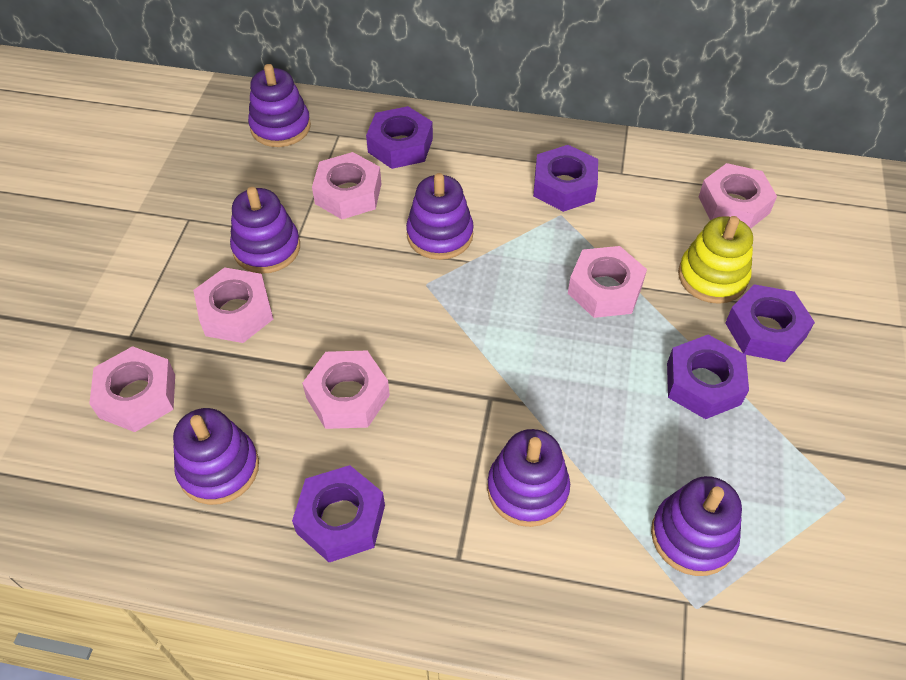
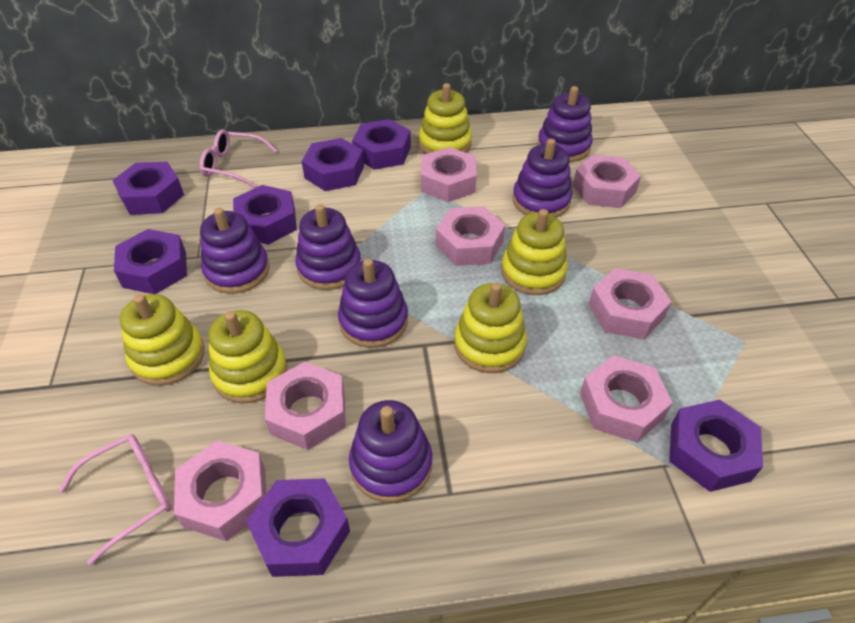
pink glasses: none = 0 -> [59,434,172,565] [200,130,277,188] = 2
pink nut: [89,346,175,432] [193,267,273,343] [302,351,390,429] [312,152,381,219] [568,246,647,318] [699,163,777,229] = 6 -> [174,441,267,541] [265,362,346,450] [421,147,477,202] [436,206,505,266] [573,154,641,208] [580,356,673,442] [589,268,672,339] = 7
purple nut: [292,465,385,562] [366,106,433,169] [533,145,598,212] [667,335,749,419] [725,284,815,362] = 5 -> [113,162,184,215] [114,229,187,294] [233,185,297,245] [246,478,350,577] [302,138,364,191] [352,119,411,170] [669,400,763,492] = 7
yellow stacking toy: [678,216,753,304] = 1 -> [120,294,205,386] [208,310,287,403] [419,83,472,154] [454,282,527,373] [501,209,568,295] = 5

